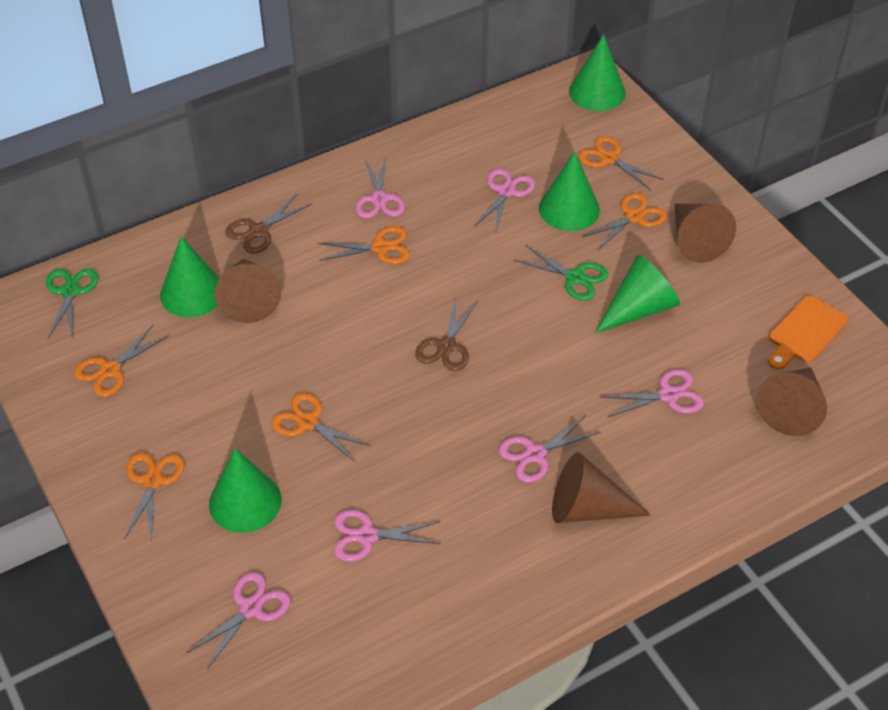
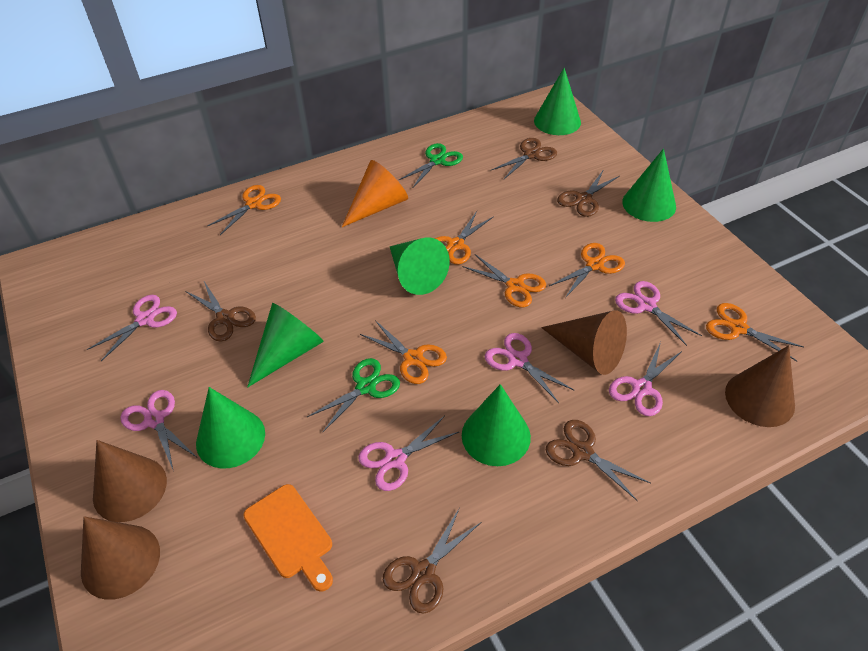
brown scissors: [225,194,312,254] [415,297,478,371] = 2 -> [185,281,256,342] [383,507,480,614] [491,138,557,179] [546,420,650,501] [557,171,619,217] = 5
green cone: [160,236,220,317] [209,448,281,533] [539,151,600,231] [569,34,626,111] [595,255,680,333] = 5 -> [196,387,265,468] [247,303,324,387] [390,237,450,295] [462,384,531,466] [534,68,581,135] [622,149,676,222] = 6
orange cone: none = 0 -> [342,160,408,227] = 1

